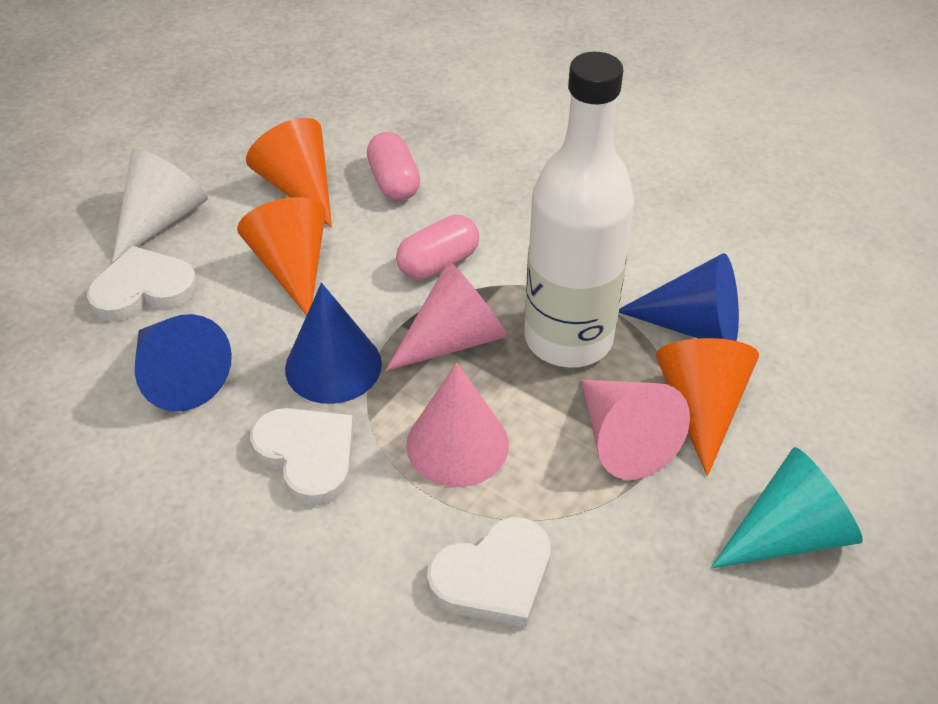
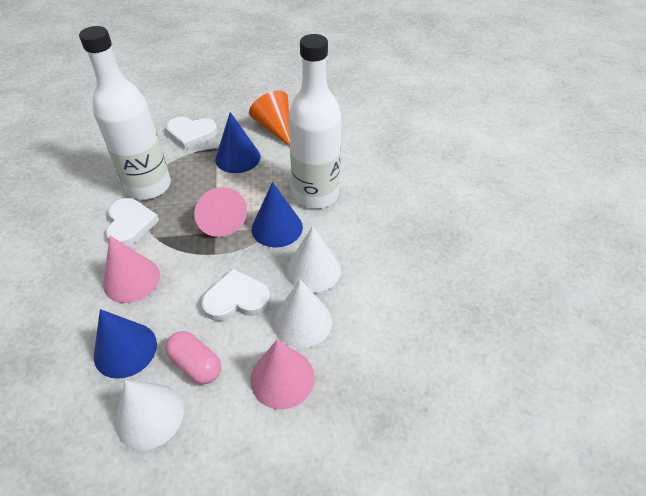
orange cone: [237,197,326,316] [246,118,332,228] [656,338,759,476] = 3 -> [249,91,290,146] = 1
pink capsule: [367,132,420,201] [396,215,479,280] = 2 -> [165,331,221,384] = 1
turquoise cone: [711,447,863,568] = 1 -> none = 0
white bottle: [524,52,634,368] = 1 -> [79,26,171,199] [288,34,341,208] = 2
white cone: [112,149,208,263] = 1 -> [115,380,184,450] [273,279,332,348] [286,226,341,293] = 3

